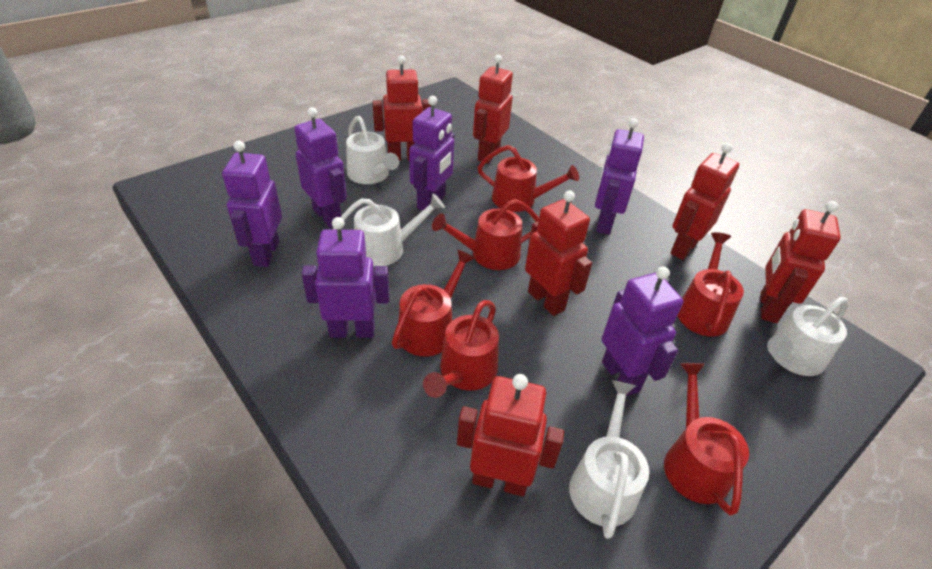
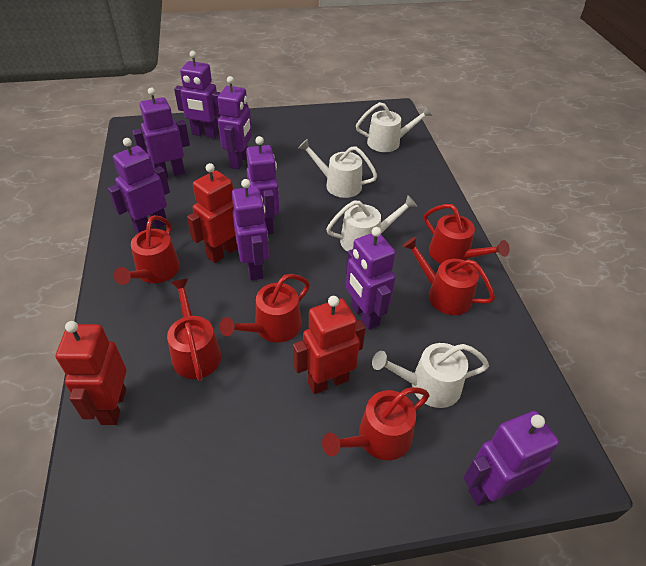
purple robot: [222,141,282,267] [294,107,346,228] [302,217,389,338] [409,96,454,211] [595,118,644,235] [602,266,683,396] = 6 -> [108,138,170,233] [132,88,190,178] [174,51,221,138] [218,76,252,169] [232,179,269,281] [246,136,279,234] [346,227,396,330] [463,411,559,506] = 8
red robot: [373,55,431,161] [457,374,564,496] [473,55,513,164] [525,190,592,316] [670,143,739,260] [760,201,841,323] = 6 -> [56,321,127,425] [187,163,238,263] [293,296,366,394] = 3

